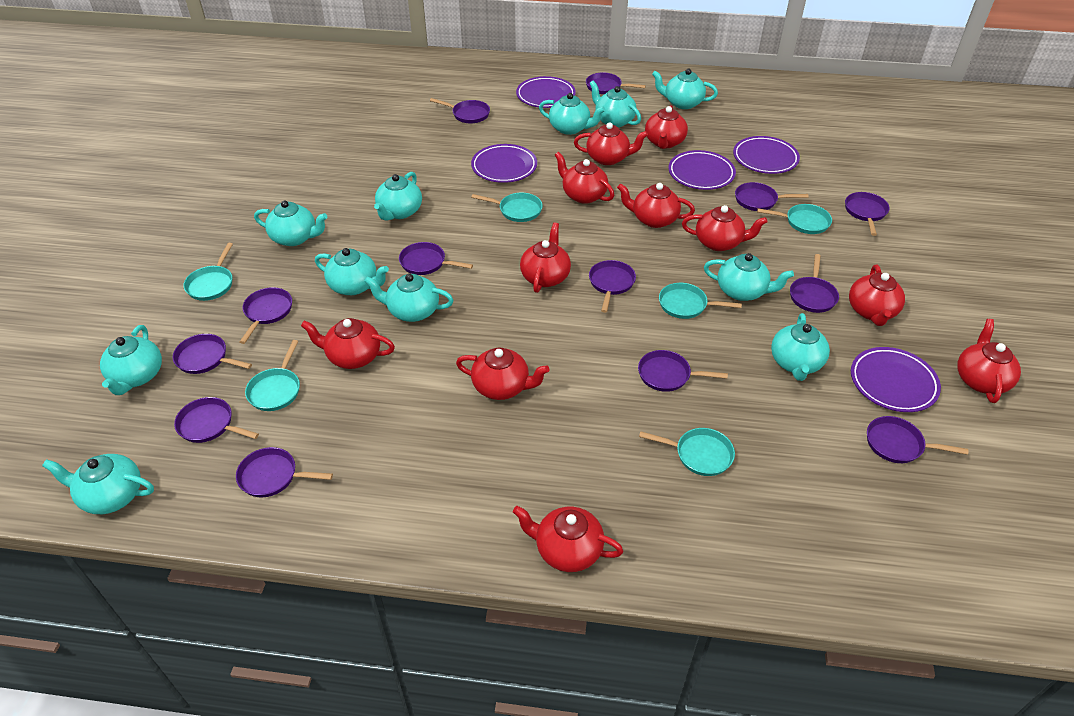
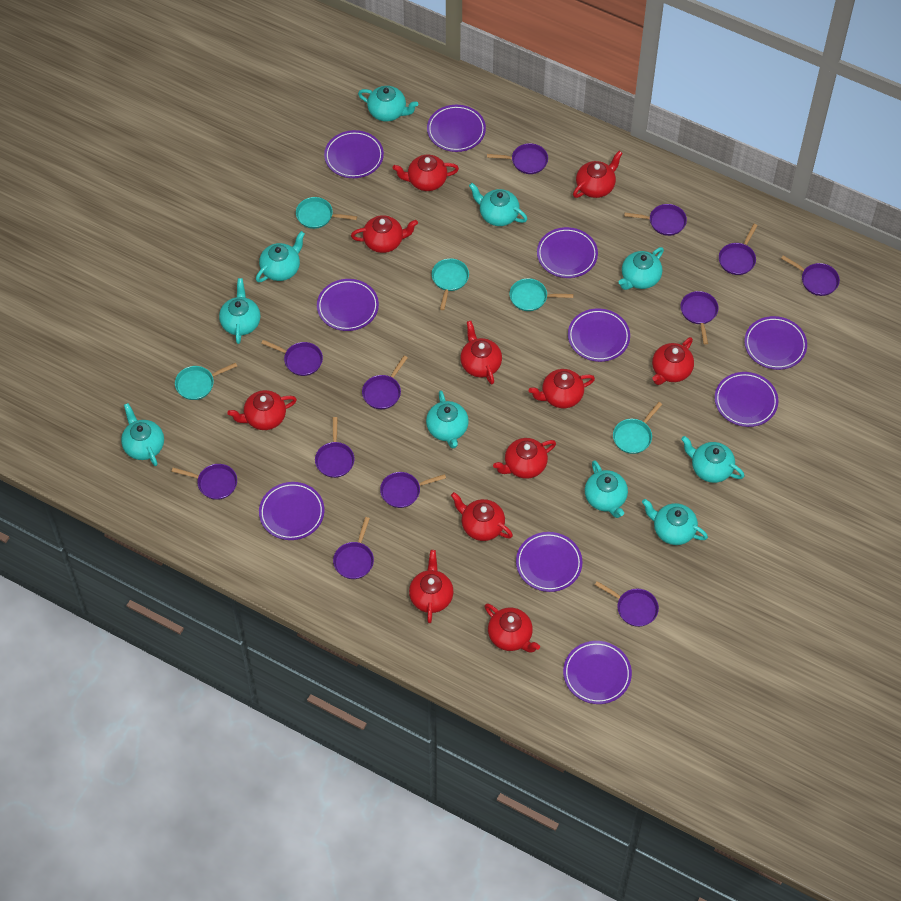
purple pan: [173,334,252,374] [174,397,259,443] [236,447,333,497] [240,287,292,344] [399,242,473,275] [430,98,490,123] [586,72,646,94] [589,260,636,313] [638,350,728,392] [735,182,809,211] [790,254,839,313] [845,192,890,236] [867,416,968,463] = 13 -> [171,464,237,500] [261,340,323,376] [315,417,355,478] [333,517,374,579] [362,356,407,409] [380,472,446,508] [487,143,548,174] [595,581,659,627] [624,204,687,236] [680,291,719,345] [719,224,758,275] [781,255,840,296] = 12
purple plate: [471,144,537,183] [516,76,576,108] [668,150,736,190] [733,136,800,174] [851,347,941,412] = 5 -> [259,482,325,540] [317,279,379,331] [324,130,384,178] [427,105,486,152] [516,532,582,592] [537,227,598,278] [563,641,632,704] [568,308,630,362] [715,372,778,427] [744,316,807,370] = 10
turquoise pan: [183,243,233,301] [245,340,300,411] [471,193,543,222] [639,428,735,476] [659,283,742,319] [757,204,832,234] = 6 -> [175,363,237,400] [296,197,357,229] [432,258,469,310] [509,278,573,311] [613,402,662,454] = 5
turquoise teapot: [42,454,154,514] [100,325,162,395] [254,200,327,246] [315,248,389,295] [364,274,454,322] [374,172,422,221] [539,93,605,135] [589,81,641,127] [652,69,718,109] [704,253,794,301] [771,313,830,381] = 11 -> [121,403,164,466] [219,278,261,344] [256,231,305,282] [358,86,418,122] [426,391,469,448] [469,183,527,226] [585,460,628,518] [619,247,664,290] [642,499,708,545] [681,436,744,483] = 10

